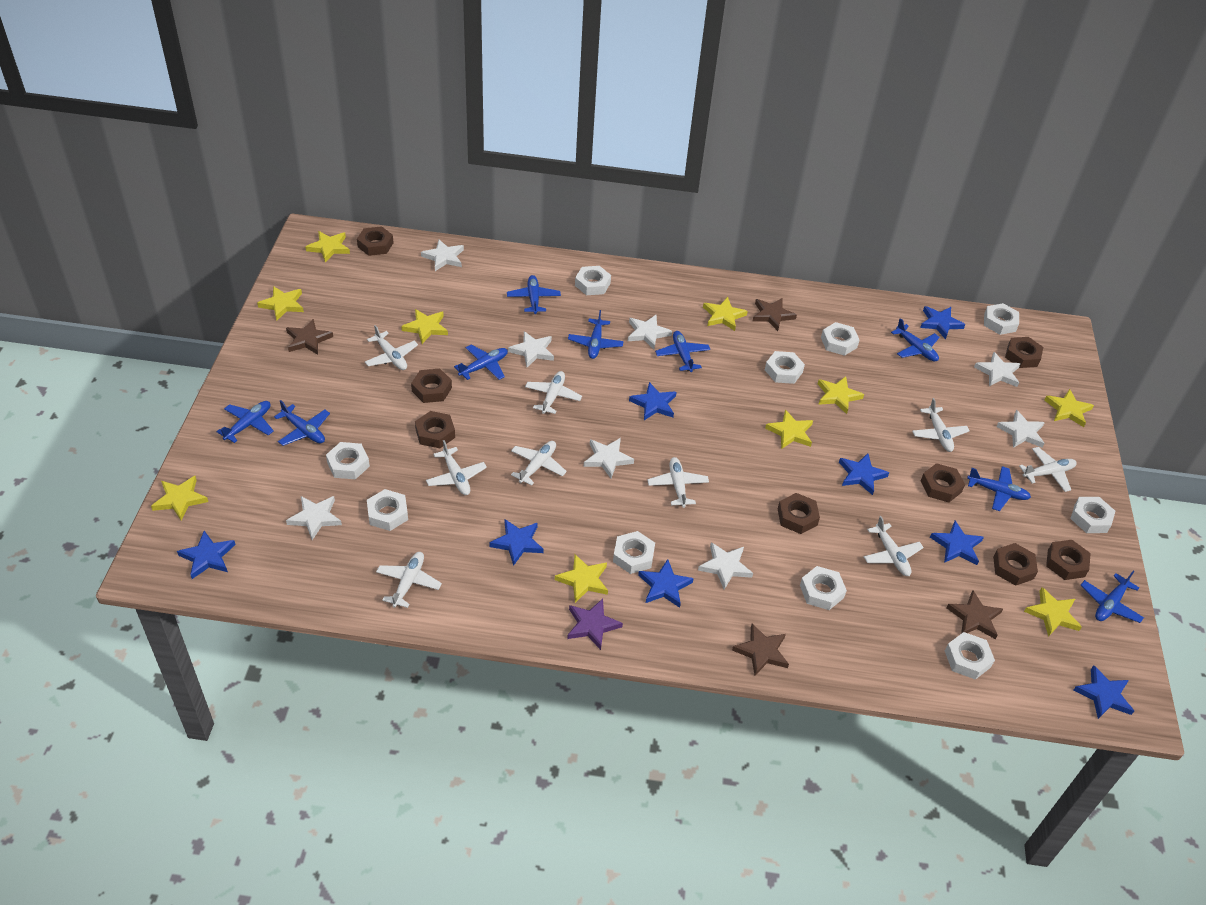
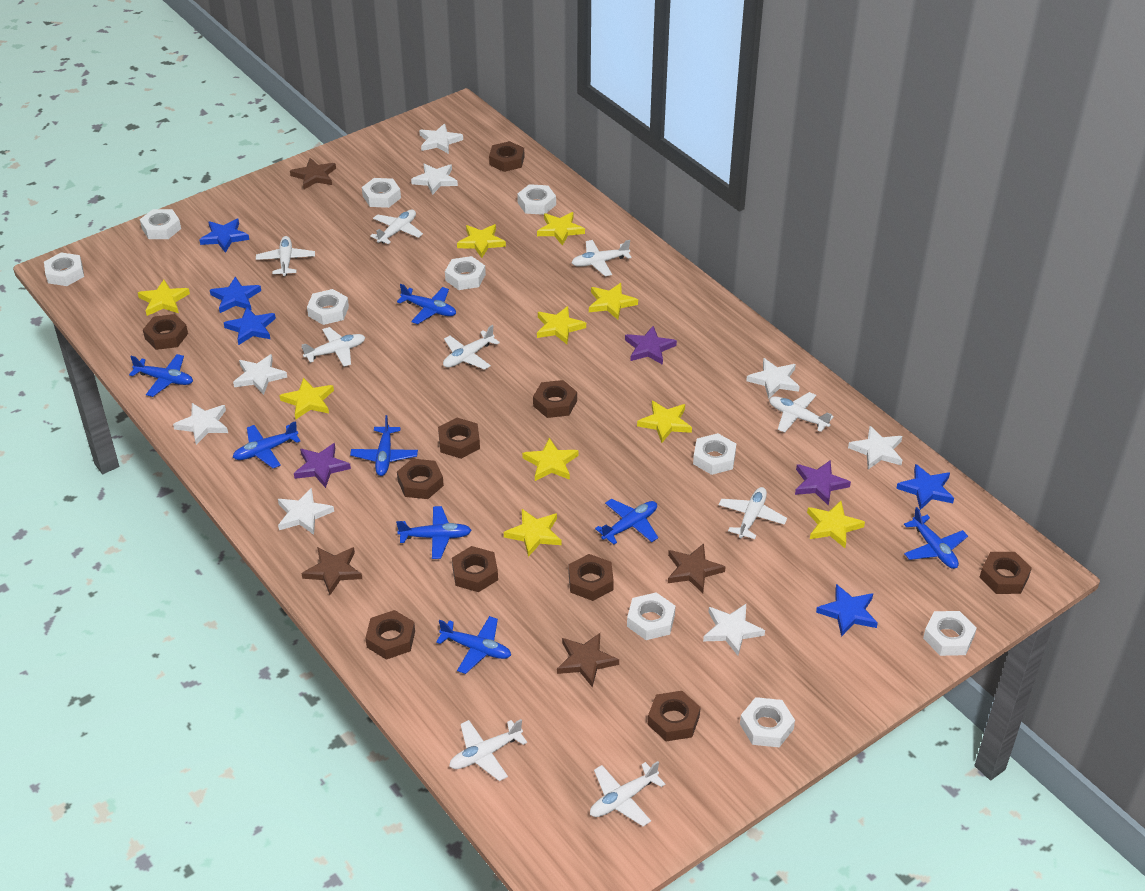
blue plane: [216,401,274,443] [274,400,330,446] [454,345,508,380] [507,275,561,314] [568,310,624,359] [655,331,710,372] [891,318,940,361] [967,466,1031,511] [1081,571,1144,623] = 9 -> [129,354,193,397] [233,421,301,468] [350,415,418,476] [396,506,472,559] [397,284,456,324] [436,616,511,674] [595,499,658,545] [904,507,968,569] = 8
blue star: [177,531,236,579] [489,519,544,566] [629,382,676,420] [638,559,694,608] [839,453,889,495] [920,306,965,339] [930,521,984,565] [1073,665,1134,719] = 8 -> [199,219,249,253] [210,277,261,313] [224,307,276,345] [816,584,878,637] [896,464,954,510] = 5
brown nut: [357,226,394,256] [411,369,452,403] [415,411,455,448] [778,493,820,534] [921,463,965,502] [993,543,1038,586] [1005,337,1043,368] [1046,540,1091,580] = 8 -> [143,314,188,350] [365,610,415,660] [397,459,444,499] [438,418,480,459] [452,546,498,592] [489,141,524,172] [533,380,577,418] [569,554,614,601] [648,691,701,741] [979,552,1032,594] = 10
purple star: [567,599,623,650] = 1 -> [294,443,351,488] [625,326,677,365] [795,460,851,506] = 3

